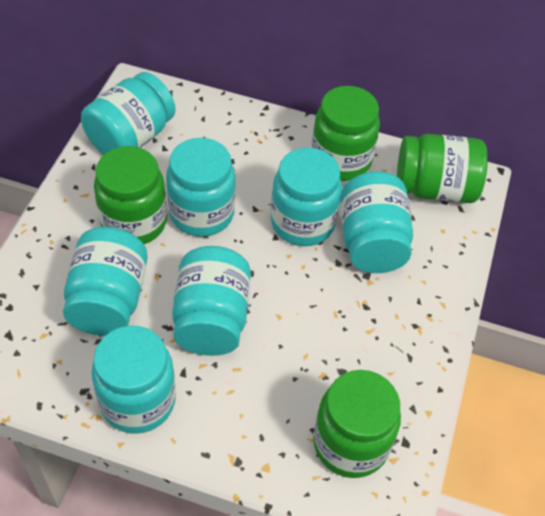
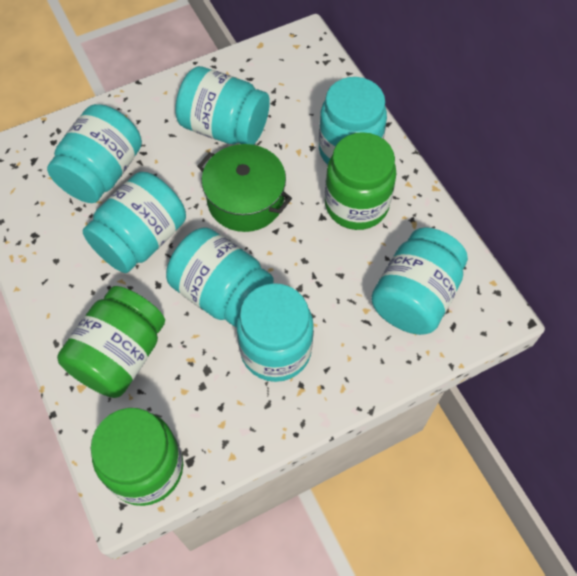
green jar: [94,146,167,244] [311,86,380,181] [313,370,401,478] [397,134,488,203] = 4 -> [57,286,165,398] [91,408,183,506] [325,132,397,230] = 3
green pot: none = 0 -> [197,144,292,232] = 1

